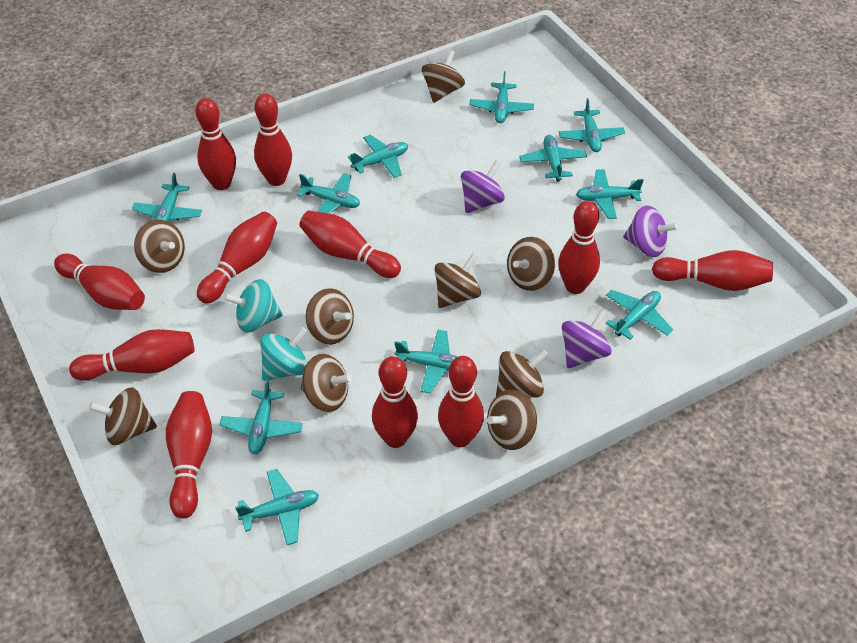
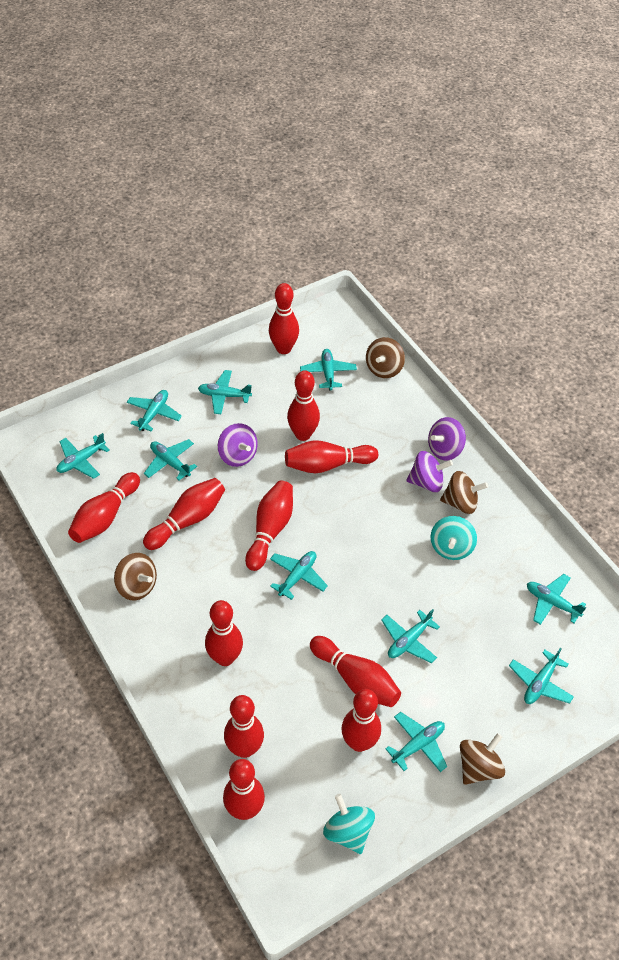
brown spinning top: [89,388,157,445] [134,220,185,273] [301,354,352,412] [306,288,354,344] [422,50,465,103] [435,253,481,308] [487,390,537,450] [496,349,548,398] [507,237,555,291] = 9 -> [114,553,157,600] [366,337,405,378] [440,471,488,514] [460,733,505,785] = 4
turquoise plane: [132,173,202,222] [219,379,303,454] [235,469,319,545] [297,173,360,214] [348,135,408,178] [395,330,458,393] [469,71,534,123] [519,135,587,182] [559,98,625,152] [576,169,644,219] [605,290,673,340] = 11 -> [56,433,110,479] [127,390,182,431] [144,439,197,480] [198,370,252,414] [270,551,328,600] [300,349,357,391] [381,609,440,663] [385,712,447,772] [509,648,574,704] [527,574,586,625] = 10

